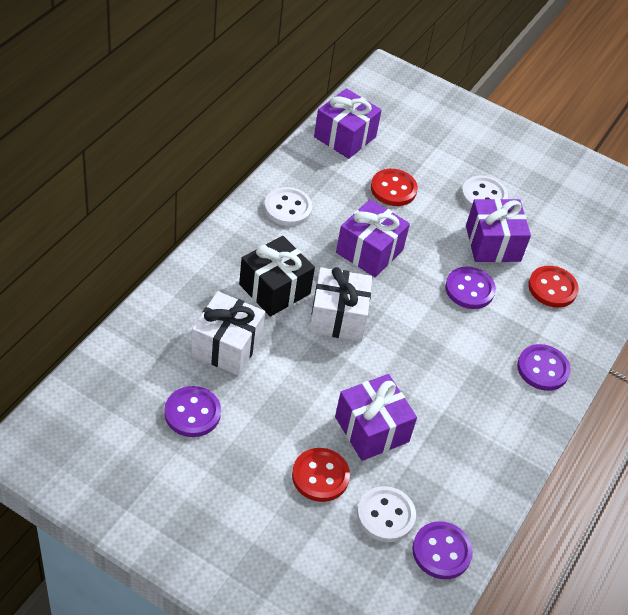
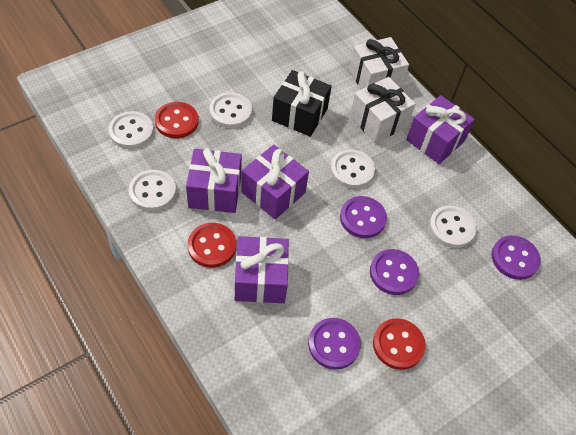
white button: [264,187,313,226] [357,486,416,542] [461,176,508,208] = 3 -> [108,111,154,149] [129,170,176,211] [209,92,252,128] [330,149,375,189] [429,205,477,248] = 5

